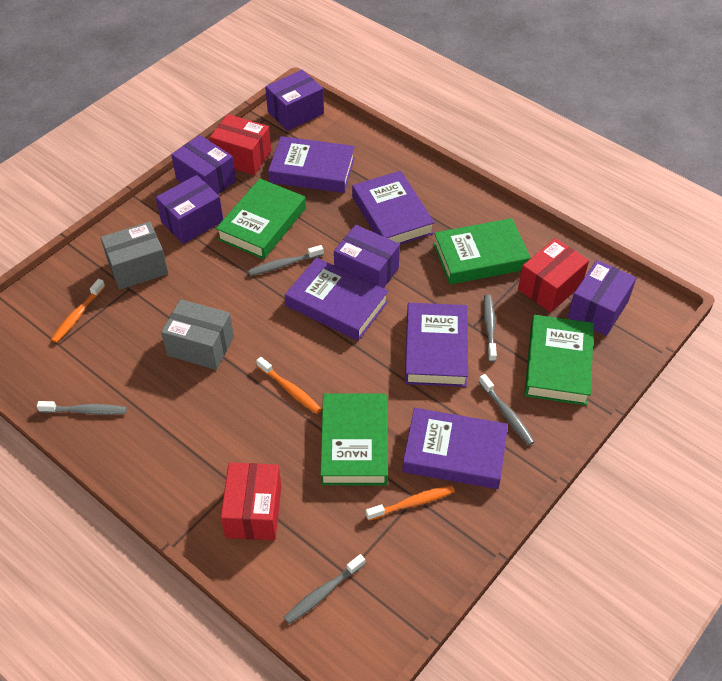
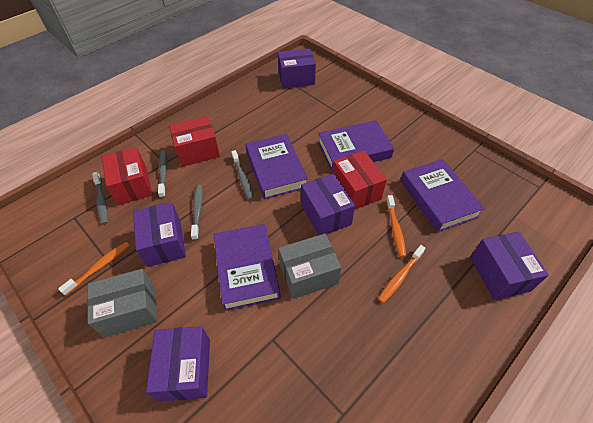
green book: [216,178,306,259] [320,393,388,485] [433,218,531,284] [524,315,594,406] = 4 -> none = 0
grey toothbrush: [37,401,127,415] [248,245,324,276] [284,554,365,624] [479,374,534,446] [483,295,497,362] = 5 -> [92,172,108,225] [158,150,167,198] [191,185,203,240] [231,150,254,200] = 4
purple book: [268,136,355,193] [285,257,388,341] [352,171,435,245] [402,408,508,489] [405,303,468,387] = 5 -> [214,224,281,311] [245,134,308,199] [318,120,394,172] [400,159,485,232] = 4

